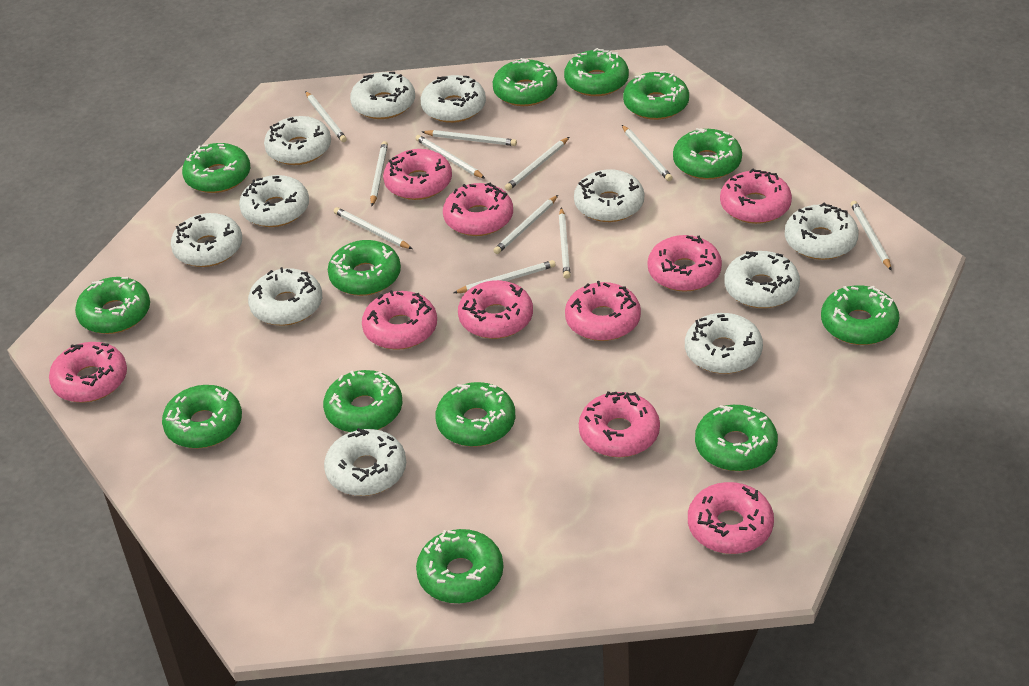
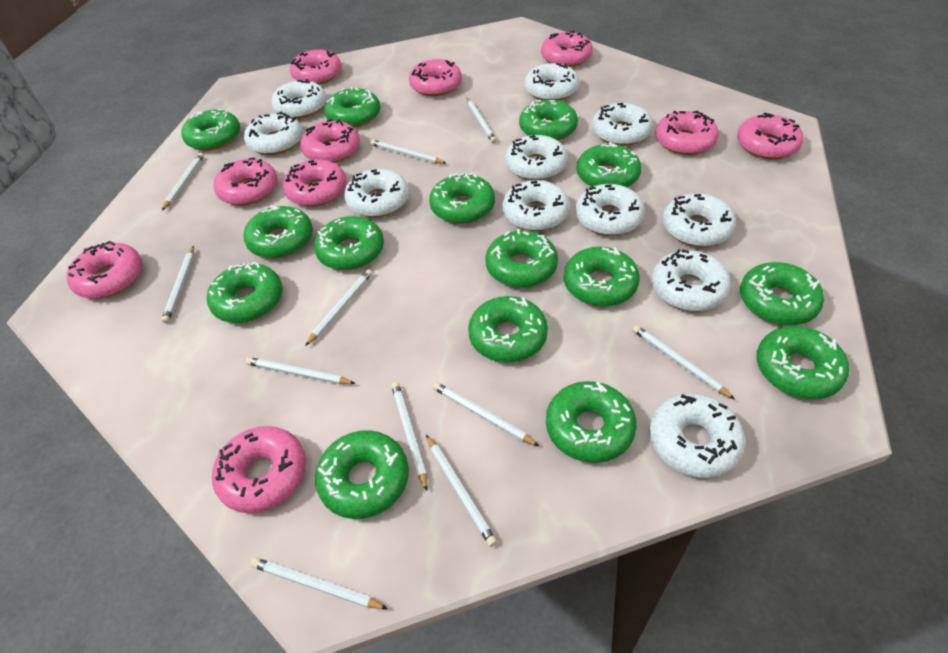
green donut: [75,277,150,334] [162,385,242,448] [182,143,250,193] [323,370,403,432] [328,240,401,296] [416,529,503,603] [435,382,515,447] [493,58,557,106] [564,48,629,96] [623,71,689,120] [673,128,742,180] [695,405,778,471] [821,285,899,345] = 13 -> [181,109,240,151] [207,262,283,323] [243,206,313,258] [314,216,384,270] [315,430,409,519] [324,87,380,128] [429,173,495,224] [468,296,548,362] [485,229,558,288] [519,100,578,141] [546,381,637,463] [564,247,640,306] [577,142,642,187] [740,262,824,325] [756,326,849,399] = 15

